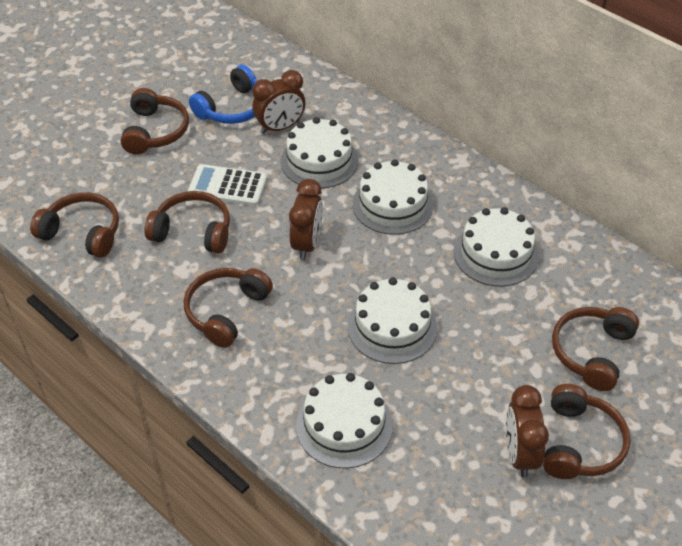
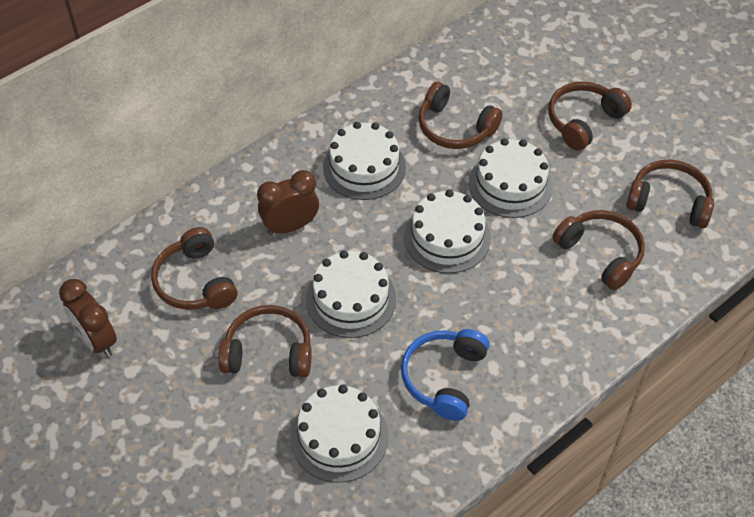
brown clock: [252,70,305,134] [289,179,323,260] [506,385,549,478] = 3 -> [59,279,117,357] [257,170,319,235] = 2
white calculator: [188,164,267,206] = 1 -> none = 0

